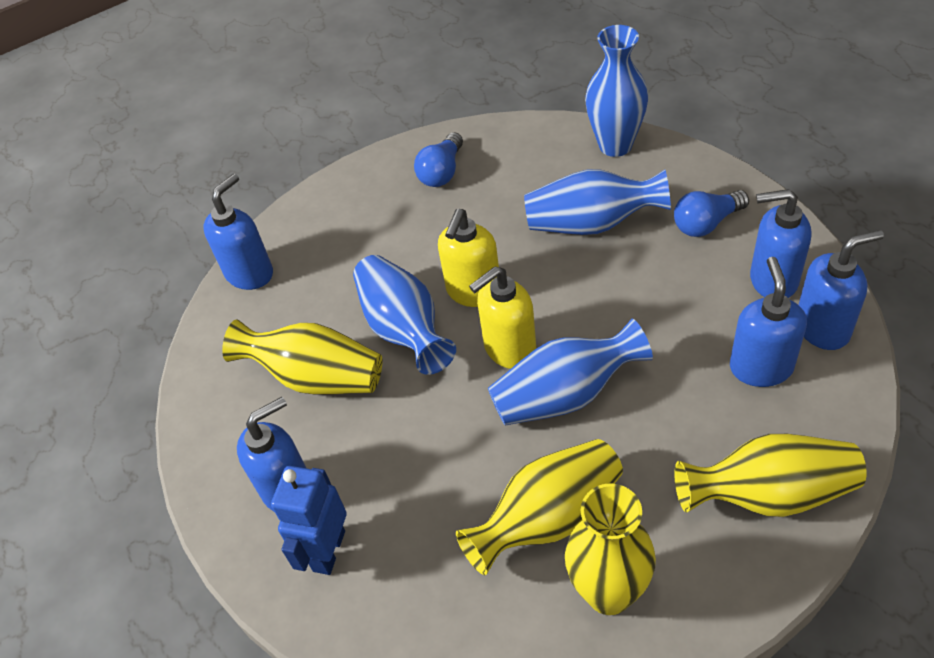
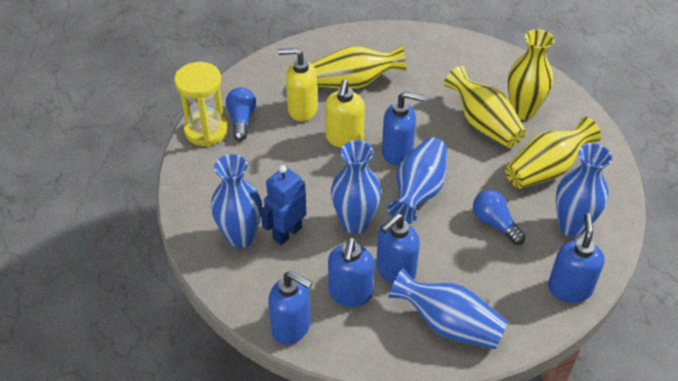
blue vase: [353,255,456,375] [488,319,653,425] [524,169,671,235] [585,25,648,157] = 4 -> [211,154,262,248] [331,140,381,234] [388,137,447,224] [388,268,508,349] [556,143,612,237] = 5
yellow hourglass: none = 0 -> [174,62,228,146] = 1

